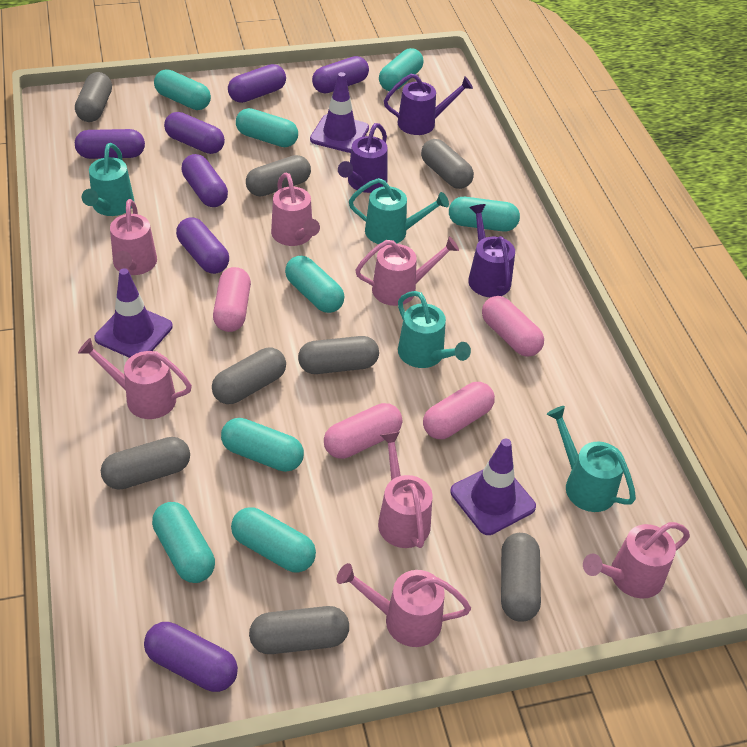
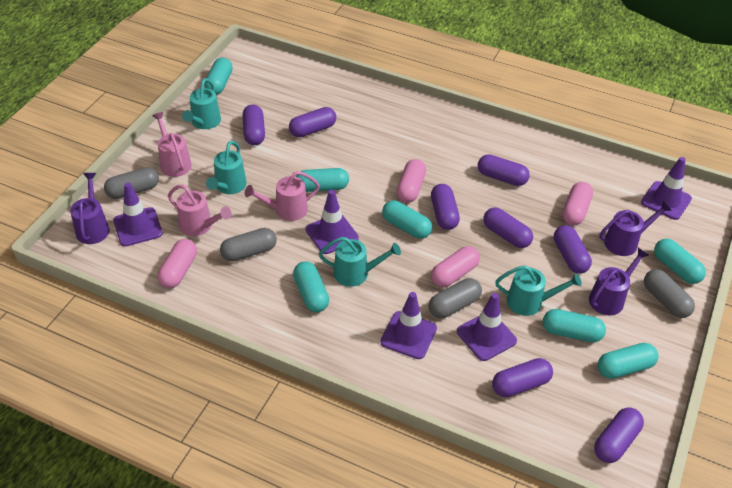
grey capsule: [75,72,112,122] [101,437,190,490] [212,348,286,404] [246,155,311,197] [249,606,349,654] [298,336,379,374] [421,139,474,189] [501,533,541,622] = 8 -> [104,167,159,199] [220,228,277,261] [429,278,482,318] [644,269,695,318] = 4
pink watering can: [78,338,192,419] [110,199,157,275] [271,173,320,246] [336,563,471,647] [355,237,459,306] [378,432,433,548] [583,522,690,599] = 7 -> [152,112,192,177] [168,185,232,236] [245,171,320,221] = 3
purple capsule: [75,129,145,159] [144,622,238,692] [164,112,225,154] [176,217,229,274] [181,154,228,207] [228,64,286,103] [312,56,369,93] = 7 -> [242,105,265,145] [289,107,336,137] [431,184,460,230] [478,154,530,186] [483,207,533,248] [492,358,553,397] [554,225,592,274] [594,407,644,463] = 8
purple traffic cone: [94,268,173,358] [310,72,369,153] [450,439,536,535] = 3 -> [113,182,163,246] [306,190,359,254] [380,292,437,359] [457,293,517,361] [641,157,692,220] = 5
turquoise capsule: [152,502,215,583] [154,69,211,110] [221,418,304,472] [231,507,316,572] [236,108,298,147] [285,256,345,313] [379,48,423,91] [449,197,520,231] = 8 -> [204,58,233,95] [293,261,329,312] [296,168,349,192] [382,200,432,239] [543,309,606,342] [598,343,658,379] [654,239,706,284] = 7

